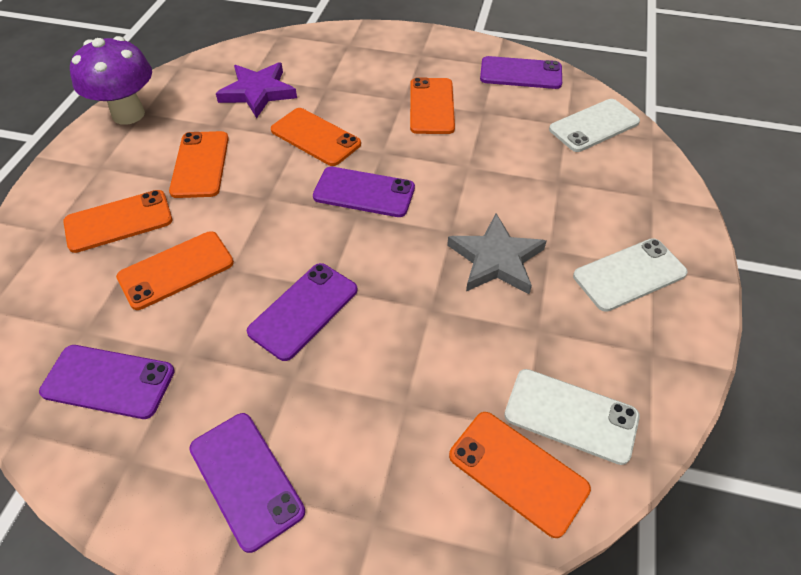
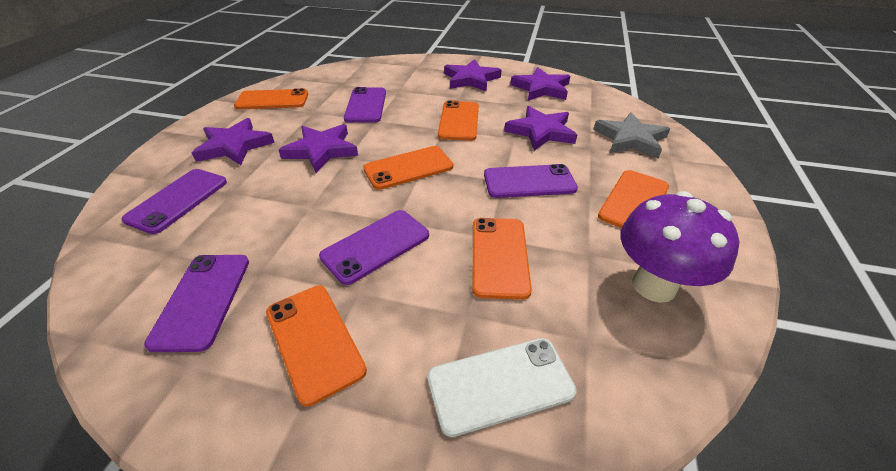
purple star: [216,62,297,118] = 1 -> [192,118,275,165] [279,124,358,173] [444,59,501,92] [504,106,577,151] [510,67,570,101] = 5
white phone: [504,369,640,465] [549,99,640,152] [573,238,688,312] = 3 -> [427,338,577,437] = 1

